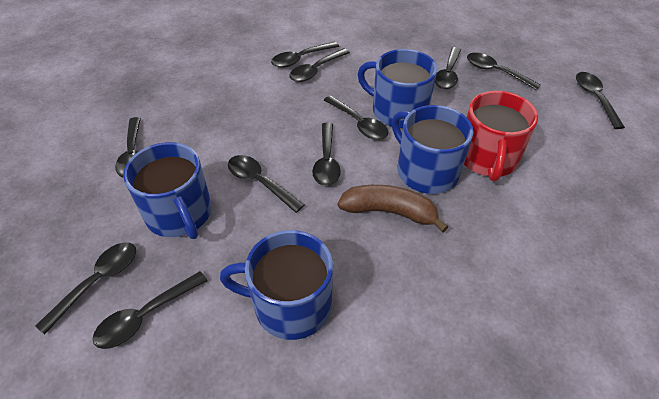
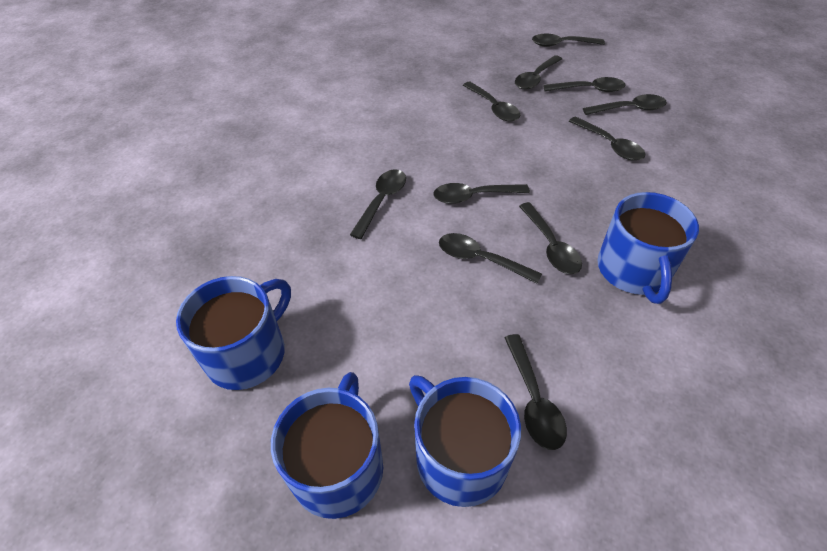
brown banana: [338,185,448,232] = 1 -> none = 0
red mug: [464,91,538,181] = 1 -> none = 0

